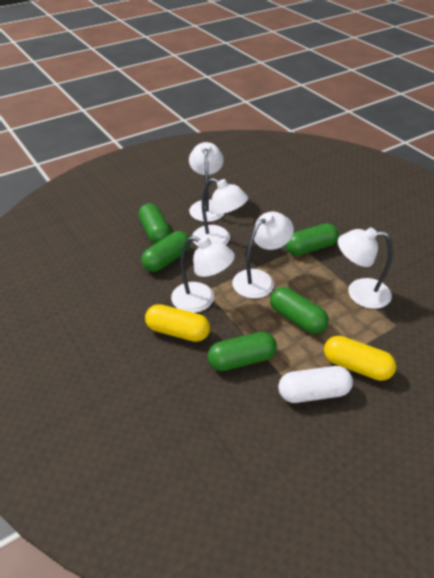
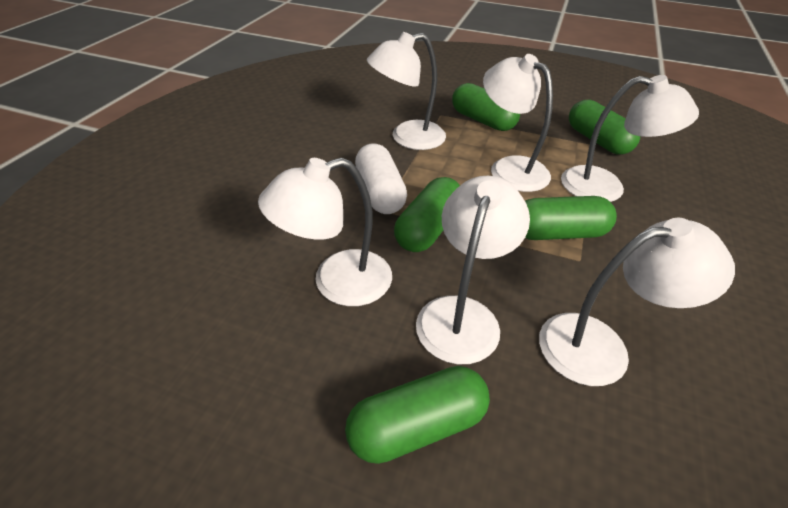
white lamp: [171,236,235,313] [189,142,224,222] [192,178,248,247] [232,211,294,299] [338,227,393,309] = 5 -> [258,158,392,306] [367,32,446,150] [416,176,530,364] [483,54,553,192] [539,218,735,386] [561,75,699,202] = 6
yellow capsule: [145,304,210,342] [324,336,396,381] = 2 -> none = 0

